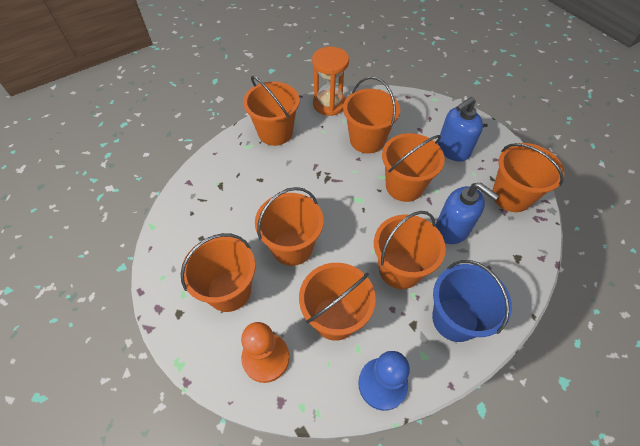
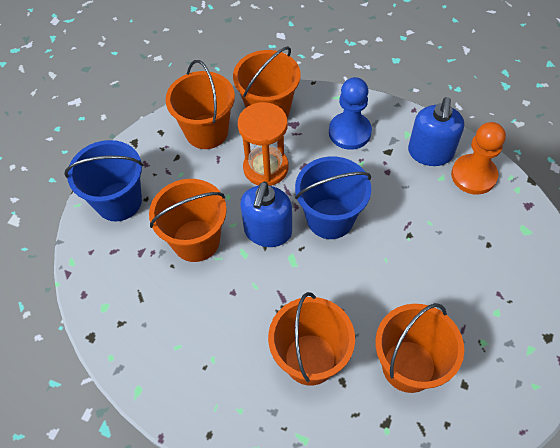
blue bucket: [432,260,512,342] = 1 -> [64,140,143,221] [295,156,371,239] = 2
orange bucket: [181,233,256,312] [243,76,300,146] [255,187,324,266] [299,263,376,341] [343,77,400,153] [374,211,446,289] [382,133,445,202] [492,143,564,212] = 8 -> [149,179,227,262] [166,60,235,149] [233,46,301,118] [268,292,355,385] [375,303,464,393] = 5

